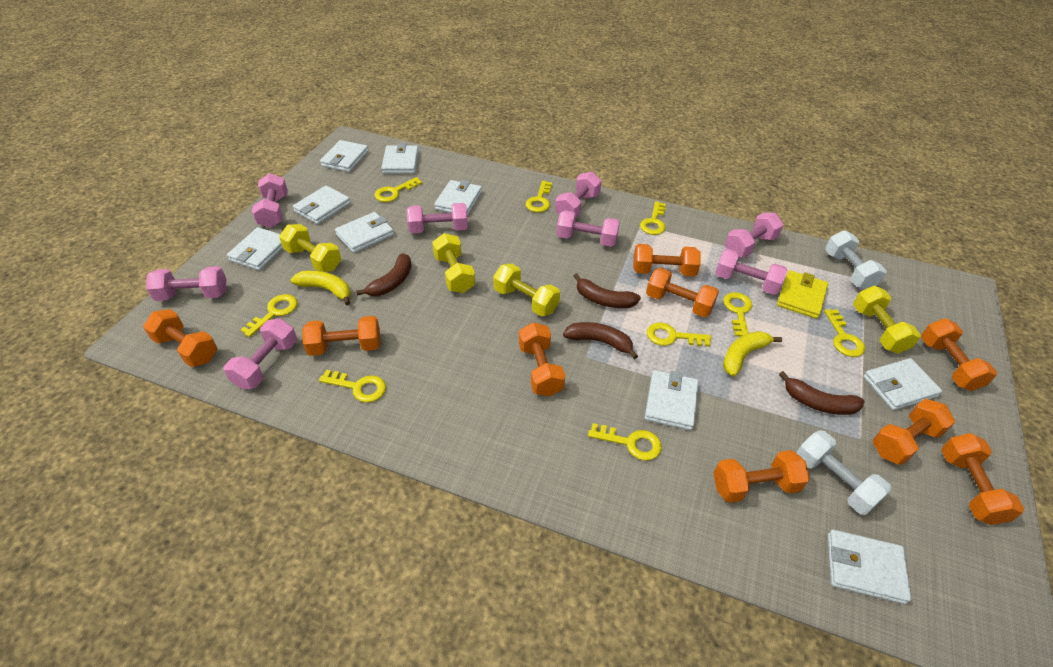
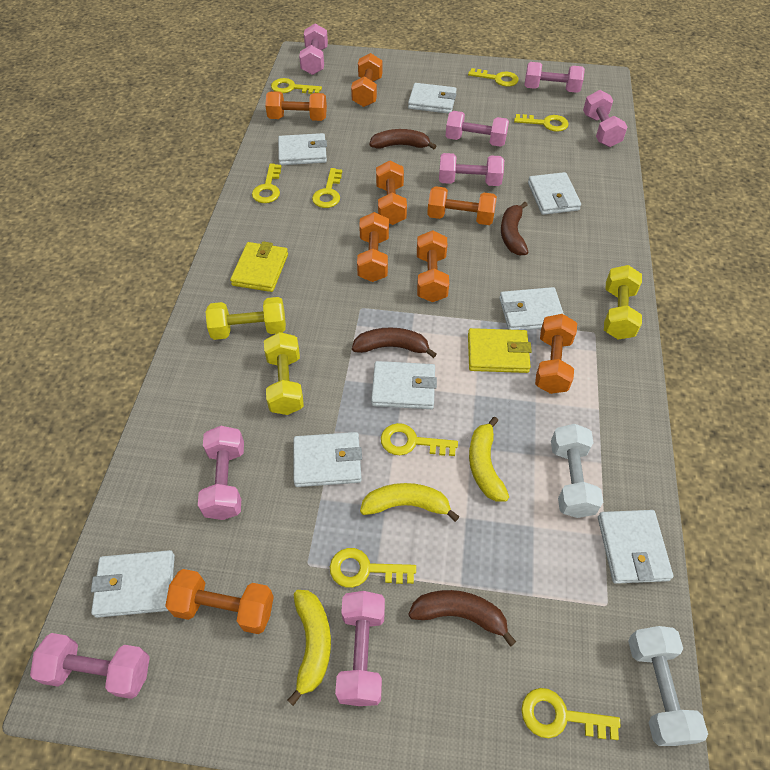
orange dumbbell: [143,309,217,367] [302,316,381,356] [519,322,565,396] [633,244,701,277] [646,268,719,317] [714,450,810,503] [873,398,955,465] [921,318,997,391] [941,433,1024,525] = 9 -> [165,569,274,634] [265,91,327,121] [351,53,382,107] [357,212,389,282] [376,160,407,225] [417,230,449,302] [427,186,497,225] [535,314,577,394] = 8
white wallet: [227,227,283,271] [293,185,351,224] [320,140,369,172] [335,212,394,253] [381,143,419,174] [434,180,482,216] [645,370,699,430] [828,530,911,604] [863,358,942,411] = 9 -> [91,550,175,618] [278,133,327,165] [294,432,362,487] [371,361,437,409] [408,83,457,114] [499,287,564,330] [528,172,581,215] [598,510,673,584] = 8
yellow banana: [290,271,351,305] [723,331,782,377] = 2 -> [287,590,331,706] [360,483,459,522] [469,417,509,501] = 3
yellow dumbbell: [279,224,341,272] [432,233,475,293] [493,263,560,316] [853,286,921,354] = 4 -> [205,297,286,340] [264,332,304,415] [604,265,642,340] = 3
yellow key: [241,294,298,337] [319,370,386,403] [374,177,422,202] [525,181,552,212] [588,423,662,461] [640,201,666,235] [647,323,711,346] [723,292,752,337] [824,309,865,357] = 9 -> [252,164,281,203] [271,78,322,94] [312,168,342,208] [330,548,416,588] [381,423,458,456] [468,68,519,87] [514,114,569,132] [521,688,621,740] = 8
yellow wallet: [777,270,828,319] = 1 -> [230,241,288,292] [468,328,532,373] = 2

